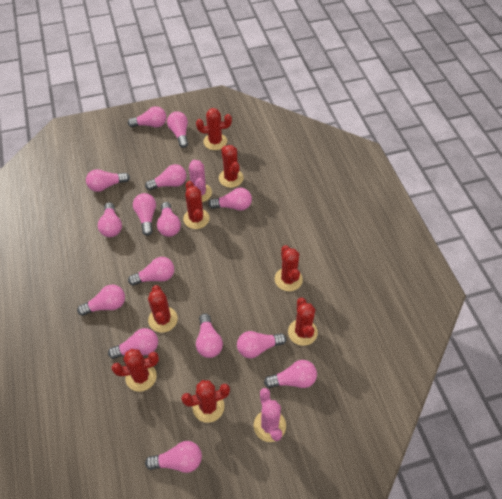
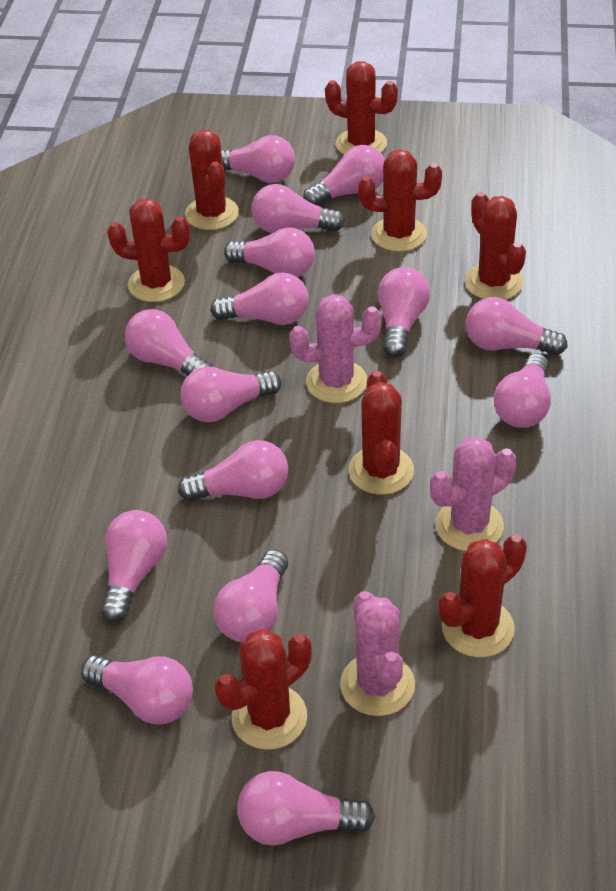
pink cactus: [189,160,212,202] [254,388,286,442] = 2 -> [289,294,382,403] [340,591,415,716] [430,437,516,551] = 3

